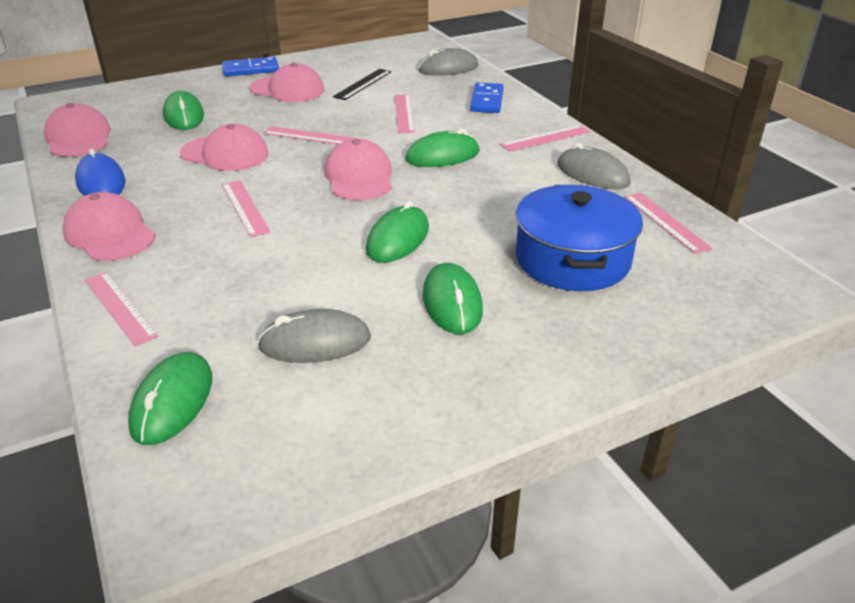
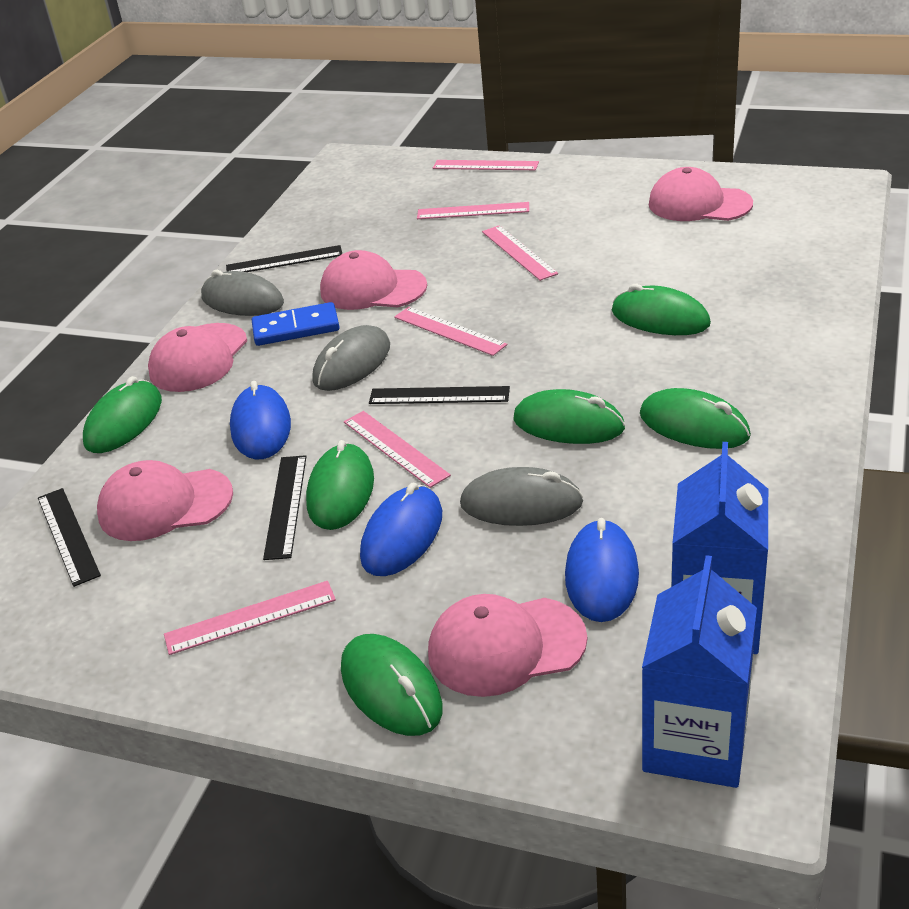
black ruler: [333,69,391,100] = 1 -> [38,488,101,587] [226,245,342,272] [263,455,307,560] [369,386,510,404] = 4
blue carton: none = 0 -> [642,555,757,788] [671,442,768,654] = 2
blue domino: [222,57,279,77] [470,83,504,113] = 2 -> [252,302,339,346] = 1
blue mouse: [75,149,125,196] = 1 -> [230,381,291,459] [360,483,442,576] [565,518,639,622] = 3
blue pot: [516,185,643,291] = 1 -> none = 0
green mouse: [128,352,212,445] [163,91,204,130] [366,201,429,263] [405,129,480,167] [423,263,483,334] = 5 -> [83,376,162,453] [306,440,374,530] [341,634,443,736] [513,389,625,444] [612,284,711,335] [640,388,751,449] = 6

